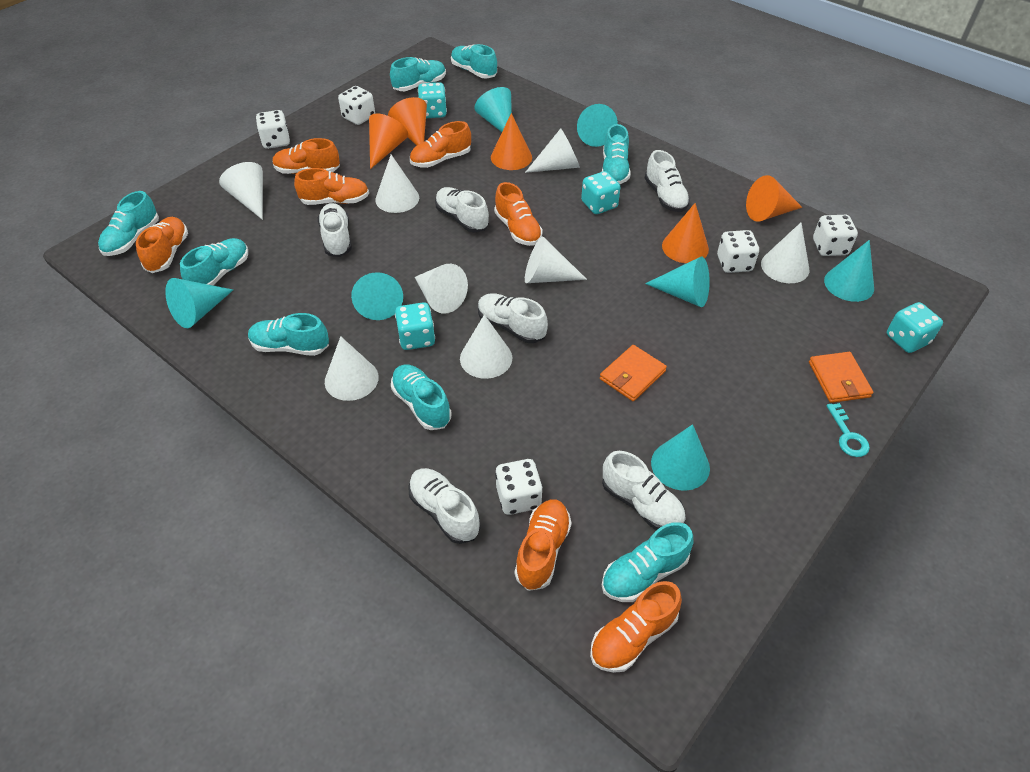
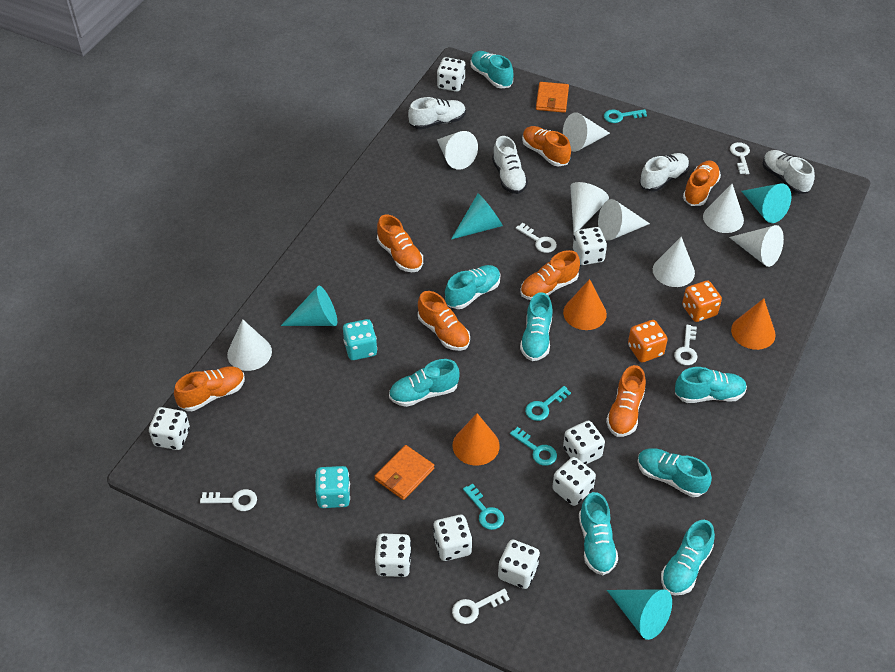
orange cone: [369,113,408,169] [388,97,427,146] [491,113,532,170] [662,203,709,263] [746,175,802,221] = 5 -> [453,413,500,466] [563,279,607,330] [731,299,776,350] = 3
orange dice: none = 0 -> [628,320,668,362] [682,281,722,322] = 2
turquoise cone: [165,278,233,328] [351,272,403,320] [474,87,512,132] [577,104,618,147] [645,257,710,307] [651,424,710,491] [824,240,874,302] = 7 -> [281,286,337,326] [451,193,503,240] [607,589,672,640] [741,183,791,223] = 4
turquoise dice: [395,302,435,350] [418,82,447,118] [581,171,621,214] [887,302,943,353] = 4 -> [315,466,350,508] [343,319,377,360] = 2
turquoise key: [826,403,870,457] = 1 -> [463,484,504,530] [510,427,557,466] [525,386,571,421] [604,109,647,123] = 4
white dice: [256,110,290,149] [338,86,375,125] [495,459,543,515] [717,230,759,273] [813,215,858,256] = 5 -> [149,407,190,450] [375,533,412,577] [433,515,472,561] [437,57,466,92] [498,540,540,589] [552,457,596,506] [563,421,605,465] [573,227,607,265] = 8
white key: none = 0 -> [200,489,257,511] [452,589,510,624] [516,223,557,253] [674,325,697,365] [730,142,750,174] = 5
white shoe: [318,203,352,257] [408,468,480,544] [435,187,489,232] [478,293,548,343] [602,451,686,530] [645,150,690,212] = 6 -> [408,97,466,130] [492,136,528,194] [639,153,689,192] [763,150,815,194] = 4

